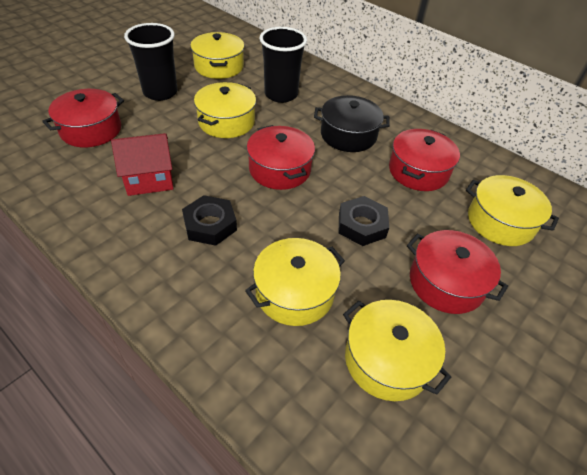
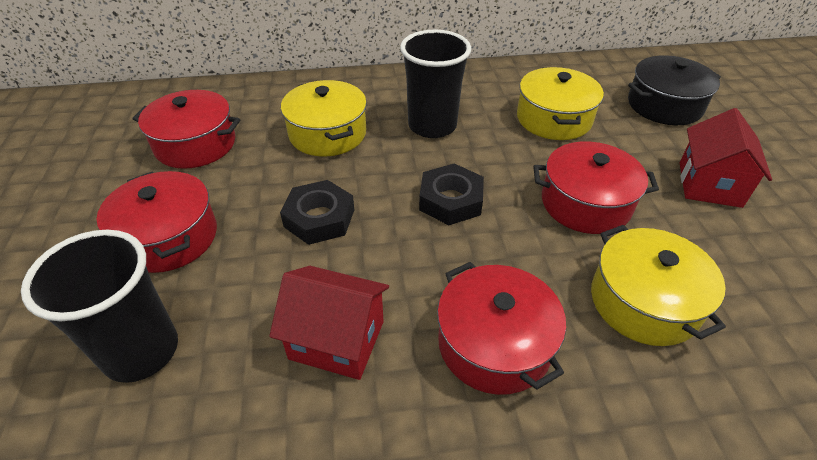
red house: [111,133,173,196] = 1 -> [269,266,389,380] [680,108,772,208] = 2
yellow pot: [190,32,244,79] [194,82,256,138] [245,238,345,326] [343,300,451,401] [466,175,559,246] = 5 -> [281,80,367,157] [517,67,604,140] [591,225,726,346] = 3

